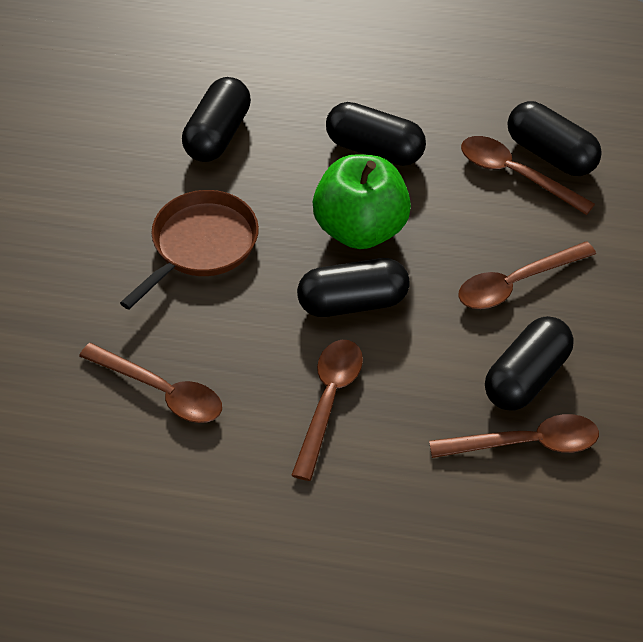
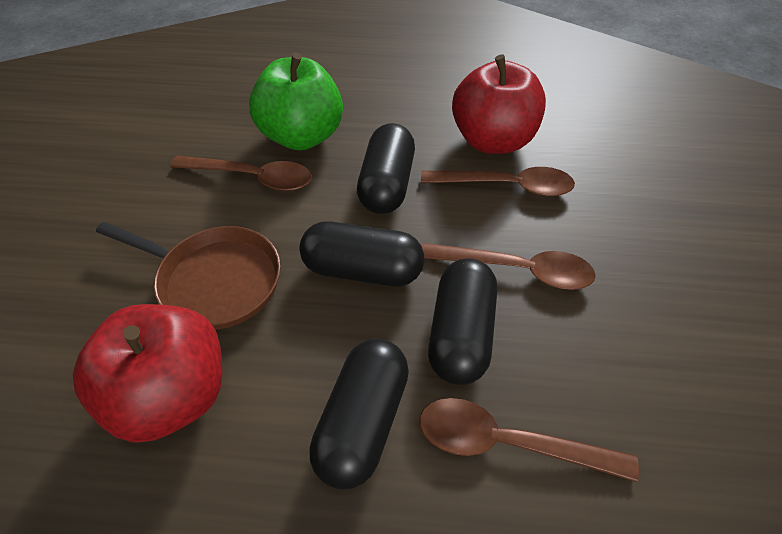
black capsule: [182,77,251,162] [297,258,410,317] [326,102,426,166] [485,316,574,411] [508,101,602,176] = 5 -> [299,221,424,286] [309,338,409,489] [357,123,415,214] [428,258,497,385] = 4
brown spoon: [79,343,222,423] [291,340,363,481] [429,414,599,458] [458,241,596,309] [461,136,595,215] = 5 -> [170,156,312,191] [419,398,639,482] [421,167,575,196] [422,243,596,290] = 4
red apple: none = 0 -> [73,304,222,443] [452,54,546,154] = 2

